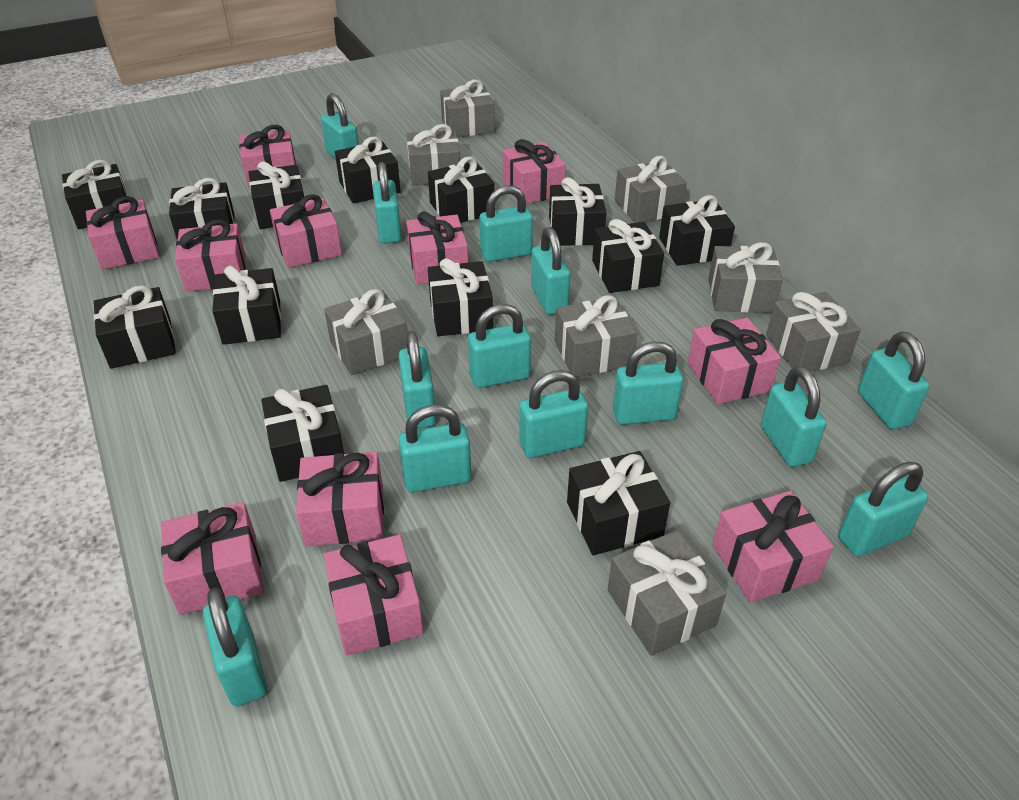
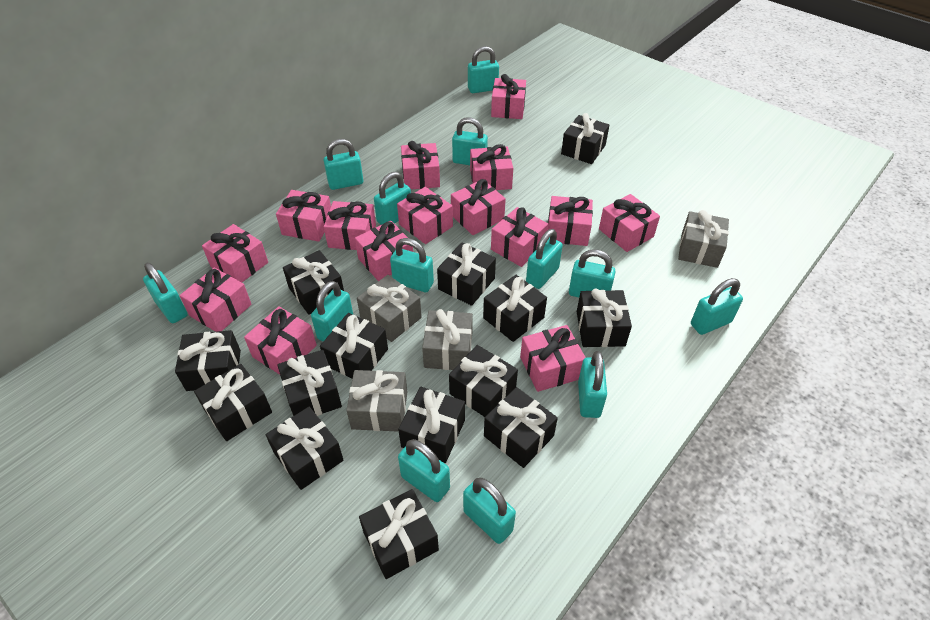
black gift: [62,160,128,229] [94,285,176,369] [169,178,235,240] [212,266,281,345] [248,161,304,229] [261,385,344,482] [335,137,401,203] [428,157,495,223] [428,258,493,336] [549,177,606,246] [567,451,670,555] [592,219,664,293] [659,195,735,266] = 13 -> [175,330,241,391] [194,364,272,441] [266,407,343,490] [277,350,342,416] [283,250,344,315] [320,313,388,379] [359,489,439,579] [398,387,465,463] [437,242,496,306] [449,345,518,417] [483,275,547,342] [484,387,558,468] [561,113,609,164] [577,288,632,347] = 14
grey gift: [324,289,407,375] [407,124,460,186] [440,80,494,137] [555,295,637,377] [608,530,727,656] [615,156,687,223] [708,242,783,313] [766,292,861,371] = 8 -> [346,370,407,432] [357,275,422,342] [422,309,473,370] [678,210,729,268] = 4
pink gift: [86,196,159,270] [161,502,264,615] [175,220,246,292] [239,125,296,188] [270,194,342,268] [296,452,384,547] [324,535,424,656] [406,211,468,284] [503,139,566,204] [688,318,781,404] [713,491,834,603] = 11 -> [180,267,252,332] [202,224,268,282] [244,306,317,375] [276,190,331,242] [324,201,376,250] [355,221,413,281] [397,187,453,244] [401,141,440,189] [451,179,506,235] [470,144,513,190] [491,74,526,119] [491,207,548,267] [520,325,586,392] [548,196,593,246] [599,194,660,252] = 15

